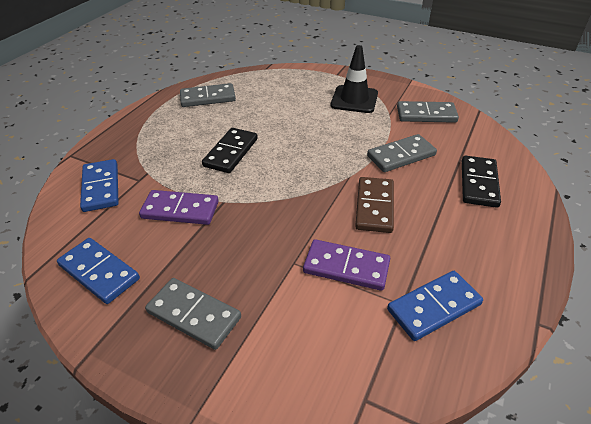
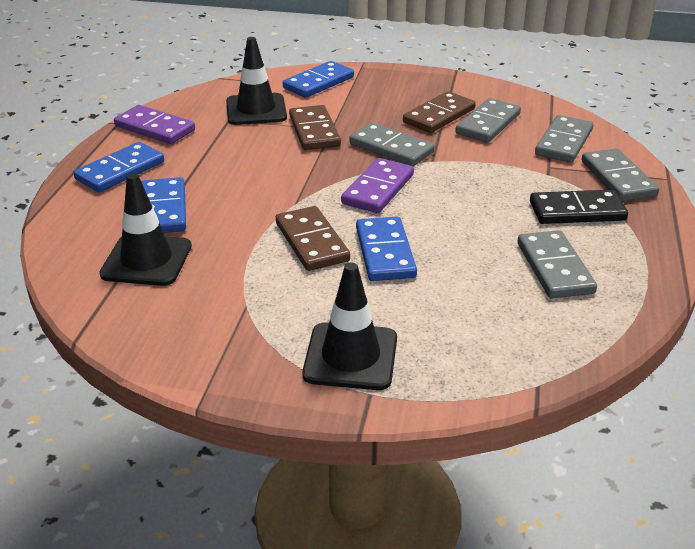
black domino: [202,128,258,173] [462,156,501,208] = 2 -> [530,189,628,224] = 1
black traffic cone: [331,45,378,113] = 1 -> [99,173,192,286] [226,37,287,125] [303,263,397,390] = 3
blue domino: [57,238,140,304] [80,159,118,212] [387,271,483,341] = 3 -> [74,142,164,192] [142,177,186,233] [283,61,354,98] [356,217,417,281] = 4
brown domino: [355,177,394,233] = 1 -> [276,206,350,271] [289,105,341,150] [403,91,476,133] = 3
grey domino: [145,278,241,350] [180,83,236,107] [367,134,437,172] [397,101,459,123] = 4 -> [349,122,435,166] [455,98,521,142] [517,230,597,298] [535,115,593,163] [582,148,659,201] = 5

